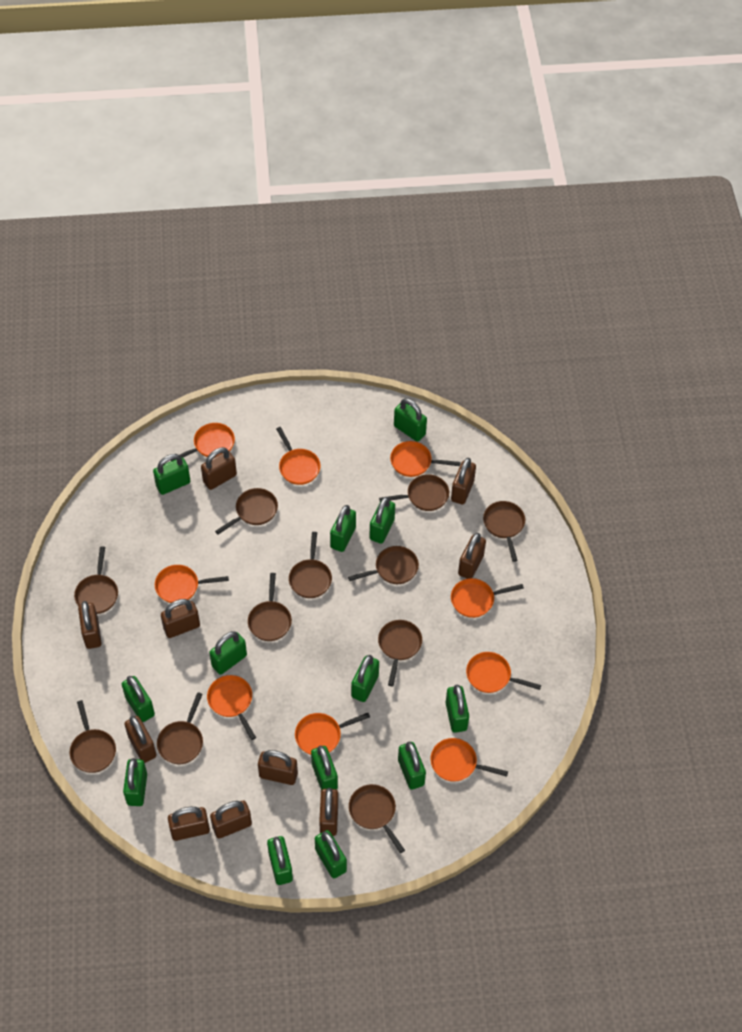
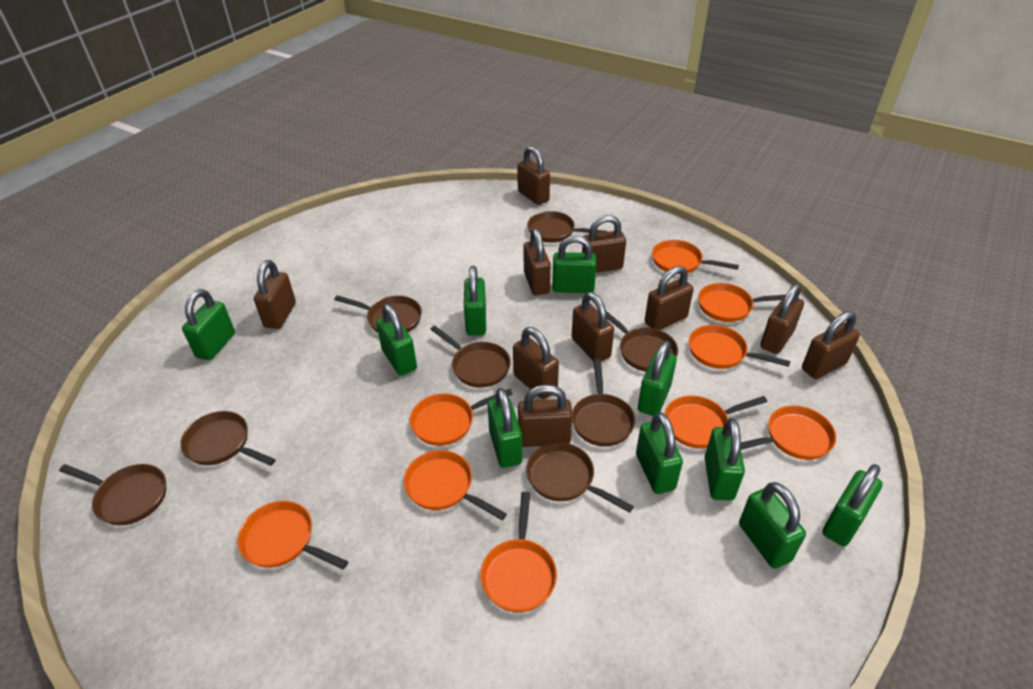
brown pan: [70,700,116,773] [74,547,118,614] [157,692,203,764] [215,488,278,534] [248,573,292,641] [289,532,332,598] [348,546,419,584] [349,784,405,853] [378,620,422,686] [379,474,449,511] [483,501,525,562] = 11 -> [59,464,166,525] [180,411,276,466] [334,295,422,333] [430,326,511,388] [526,442,634,513] [527,211,607,243] [572,359,635,447] [606,311,678,372] = 8
green padlock: [122,676,155,722] [123,758,147,806] [153,454,190,495] [209,631,247,675] [267,836,293,885] [311,745,338,791] [315,830,347,878] [330,505,356,552] [351,655,379,702] [369,497,395,544] [394,398,427,442] [398,742,426,790] [446,685,469,733] = 13 -> [182,289,235,360] [376,304,417,376] [464,266,486,336] [488,388,522,468] [552,236,597,293] [636,412,683,494] [638,341,677,416] [705,418,745,501] [739,482,806,569] [822,464,883,546] = 10

